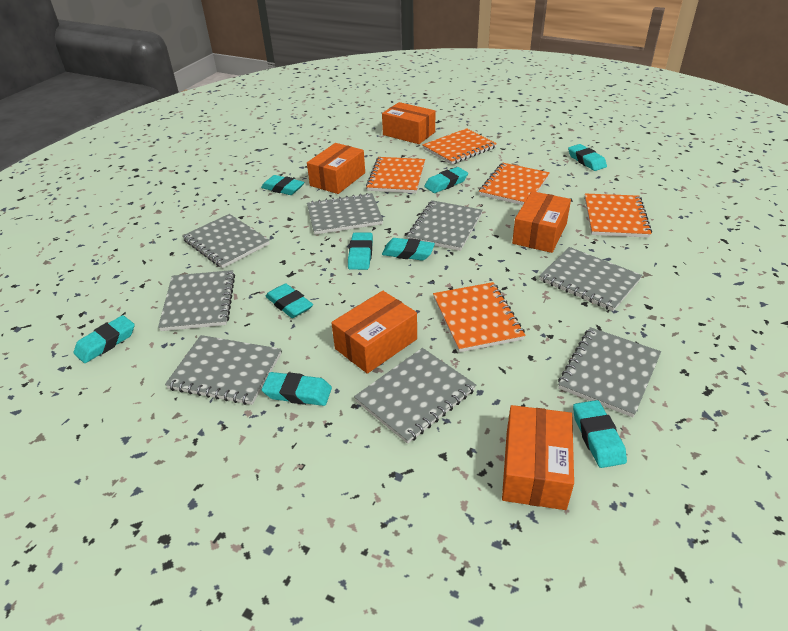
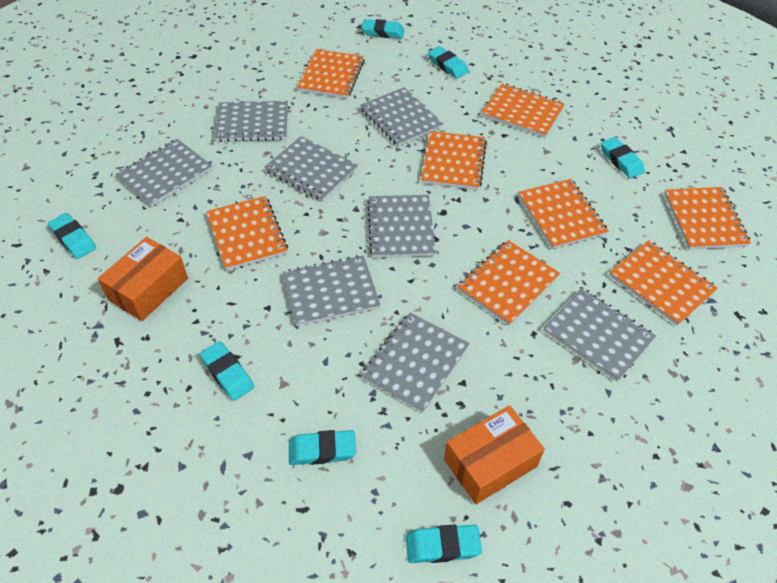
orange box: [307,143,365,194] [331,291,417,374] [382,102,435,144] [502,405,574,510] [512,191,571,253] = 5 -> [98,237,188,321] [444,405,545,504] = 2
orange notebook: [366,157,425,193] [422,128,497,165] [433,282,525,352] [479,163,550,205] [585,194,652,238] = 5 -> [206,196,288,271] [297,49,365,98] [421,131,487,190] [457,240,560,326] [481,83,565,137] [518,179,609,249] [609,240,718,326] [664,187,751,250] = 8
turquoise eraser: [74,315,135,363] [261,175,304,195] [262,372,332,406] [266,283,313,318] [348,233,373,270] [382,238,435,261] [424,167,468,193] [568,144,607,171] [573,400,627,468] = 9 -> [48,213,96,259] [200,341,254,401] [289,430,356,465] [362,19,404,39] [406,524,482,563] [428,46,469,79] [601,137,645,178] = 7

